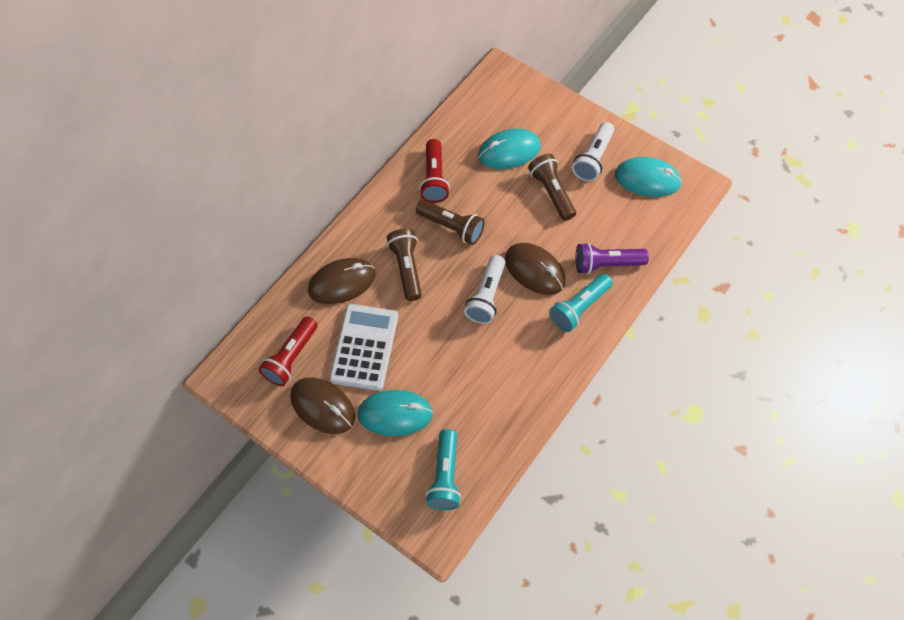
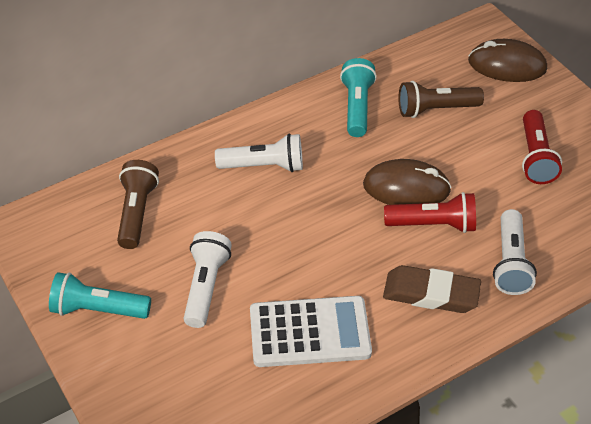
brown eraser: none = 0 -> [383,265,481,313] = 1
brown flashlight: [387,229,422,301] [416,200,485,245] [528,154,576,221] = 3 -> [117,160,159,249] [398,81,484,118] = 2
brown mouse: [290,377,355,434] [308,258,375,304] [505,243,566,295] = 3 -> [363,159,452,205] [468,39,547,82] = 2
purple flashlight: [576,243,649,274] = 1 -> none = 0
turquoise mouse: [357,390,433,436] [478,128,541,169] [615,157,682,197] = 3 -> none = 0
white flashlight: [464,255,505,324] [572,122,614,181] = 2 -> [184,231,232,328] [215,133,303,172] [493,209,537,295] = 3

